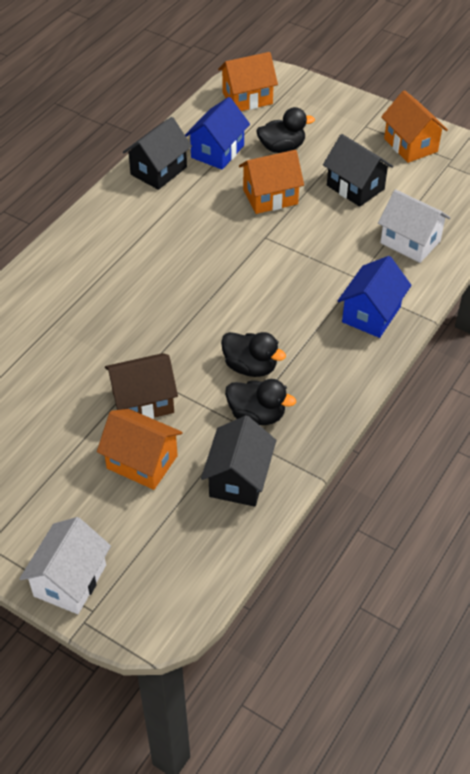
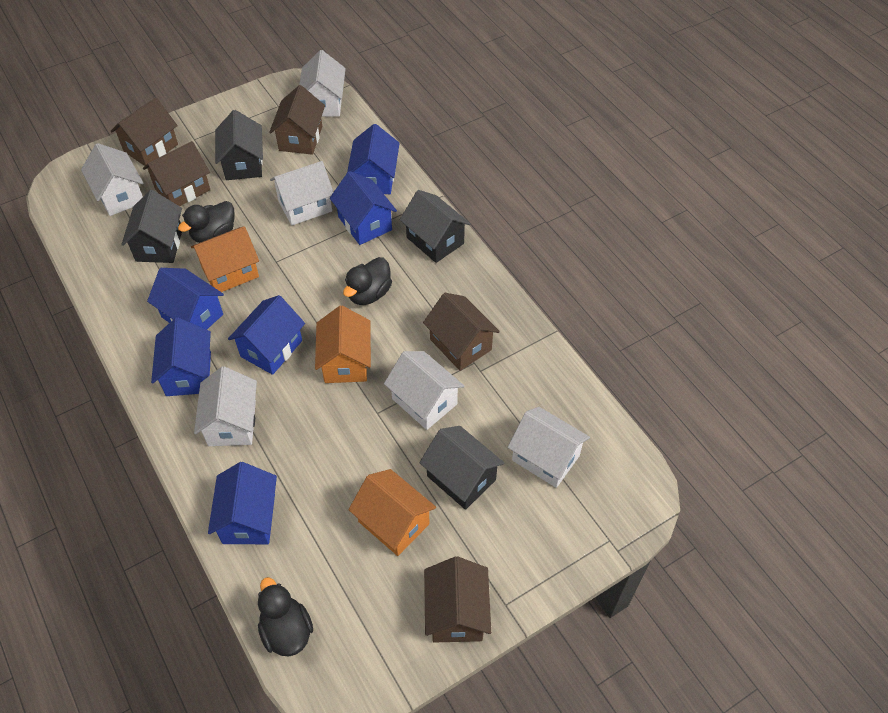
black house: [123,117,192,190] [201,415,276,507] [323,134,393,207] = 3 -> [121,190,182,263] [215,110,263,180] [400,190,471,263] [419,426,504,510] = 4
blue house: [185,97,250,170] [338,256,411,338] = 2 -> [147,268,224,330] [151,318,211,396] [208,462,277,544] [228,295,305,375] [330,171,397,245] [347,124,400,194] = 6
brown house: [105,353,178,419] = 1 -> [111,98,178,166] [143,141,210,206] [269,85,325,155] [423,293,500,371] [424,556,491,642] = 5
orange house: [97,409,183,490] [218,52,278,111] [239,150,304,214] [381,90,448,163] = 4 -> [191,226,259,292] [315,306,371,383] [348,469,436,556] = 3
white house: [19,517,111,614] [378,189,451,263] = 2 -> [81,143,143,216] [194,366,257,446] [270,161,333,226] [299,50,346,117] [384,351,464,430] [508,407,590,488] = 6

